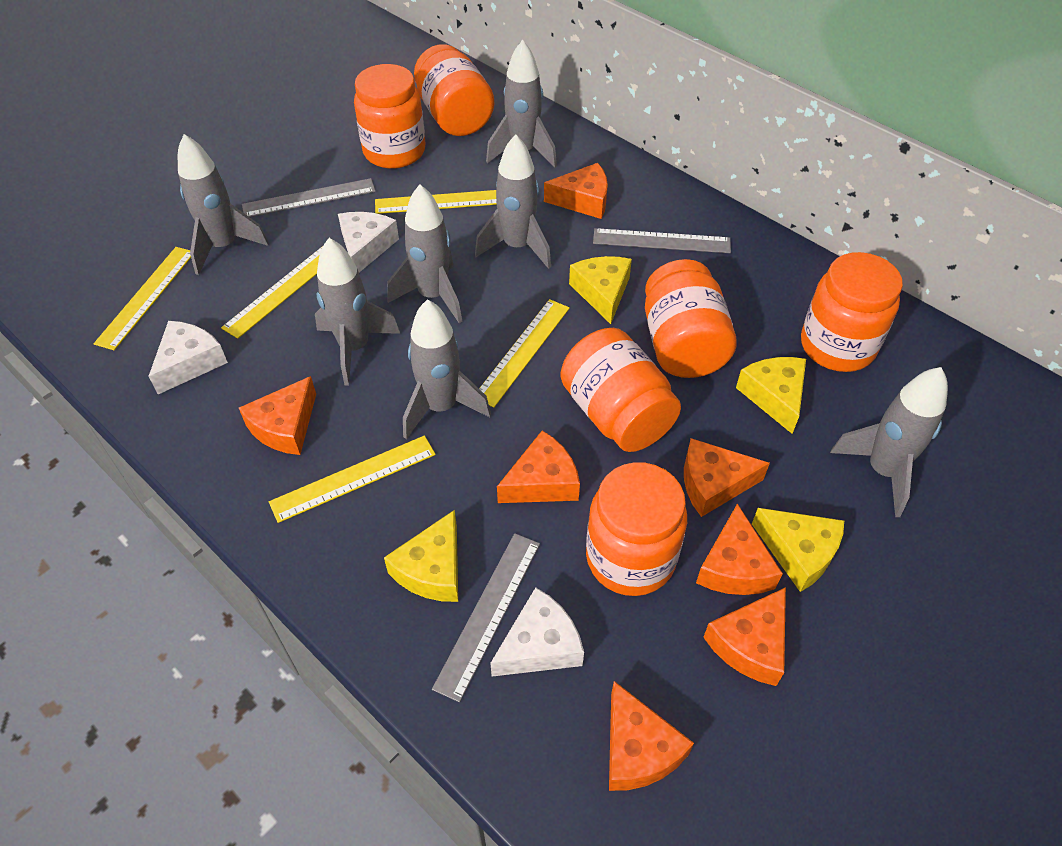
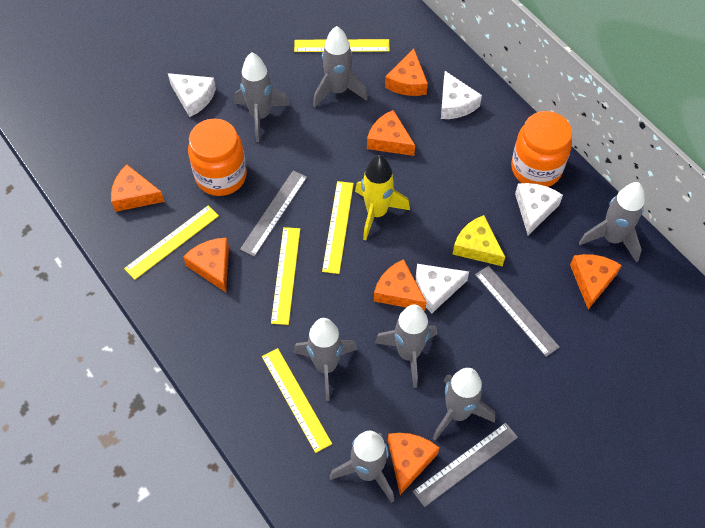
orange jar: [354,64,426,169] [414,44,494,136] [560,328,681,452] [586,462,687,596] [645,259,737,378] [801,252,903,372] = 6 -> [188,118,247,196] [511,111,572,187] = 2
white cheese: [148,321,228,394] [338,212,399,272] [490,587,584,677] = 3 -> [168,73,216,117] [416,264,469,313] [441,71,482,119] [515,183,563,235] = 4
yellow cheese: [384,510,458,602] [569,256,632,324] [736,357,806,434] [752,508,844,592] = 4 -> [453,215,505,266] = 1
yellow rocket: none = 0 -> [355,155,410,240] = 1

